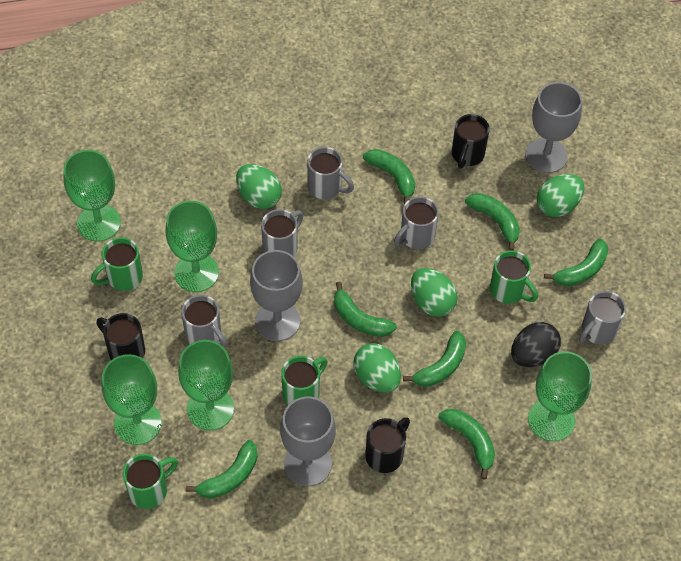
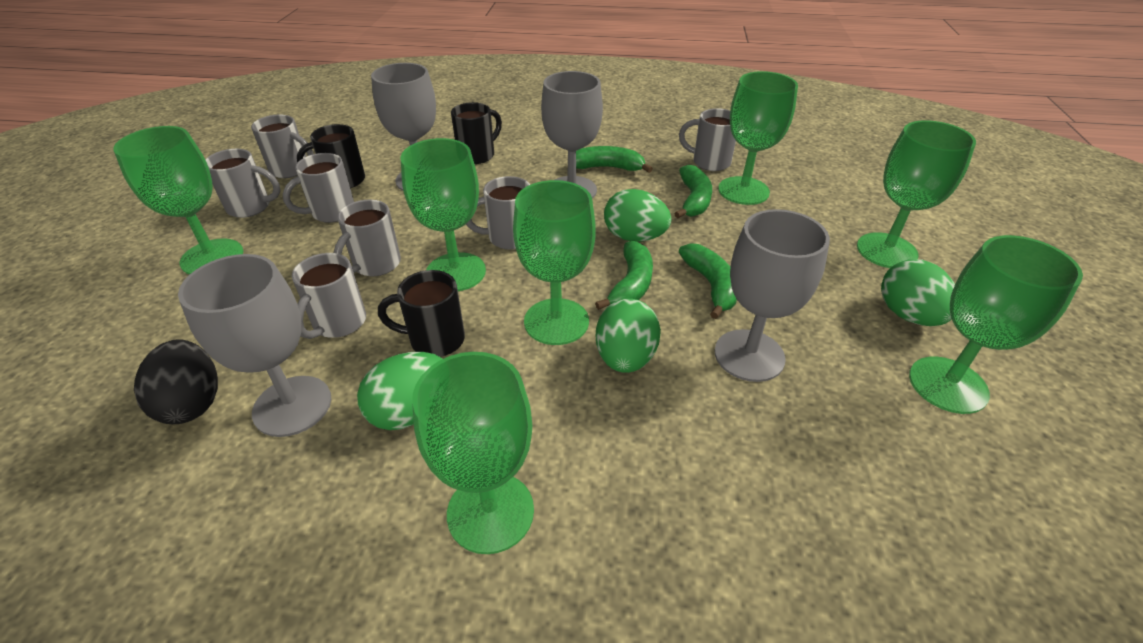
green banana: [186,440,258,499] [334,282,397,337] [363,149,415,205] [403,331,466,387] [438,409,495,480] [465,193,520,250] [544,238,608,286] = 7 -> [576,146,653,173] [595,241,653,310] [674,165,712,218] [679,243,737,319] = 4
green goblet: [63,150,121,242] [102,354,162,445] [165,201,219,292] [178,340,234,430] [528,351,592,441] = 5 -> [113,126,243,275] [400,138,486,291] [412,352,534,554] [513,180,596,345] [718,71,798,205] [857,120,976,268] [909,235,1083,414] = 7
green mug: [91,237,143,291] [123,454,178,509] [281,356,327,405] [490,250,538,304] = 4 -> none = 0
grey goblet: [250,250,303,341] [280,397,336,486] [525,82,582,173] = 3 -> [178,254,331,437] [371,63,436,191] [541,71,603,198] [714,209,830,382] = 4
grey mug: [181,295,227,348] [261,209,303,256] [307,147,354,199] [394,196,439,249] [579,291,626,344] = 5 -> [205,149,280,218] [251,115,314,178] [283,153,354,223] [292,253,366,339] [334,200,401,276] [466,176,530,250] [679,108,736,171] = 7

